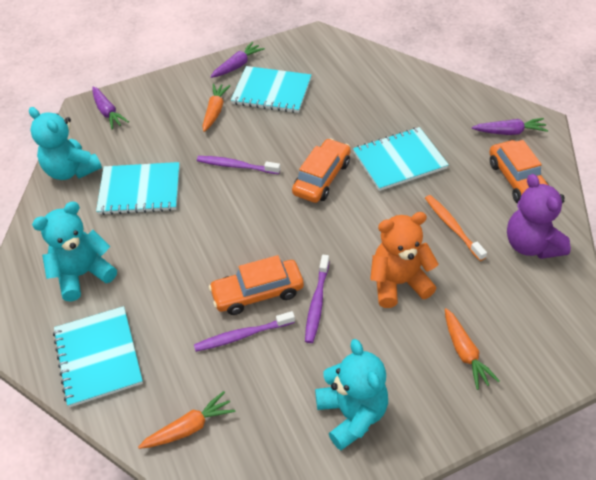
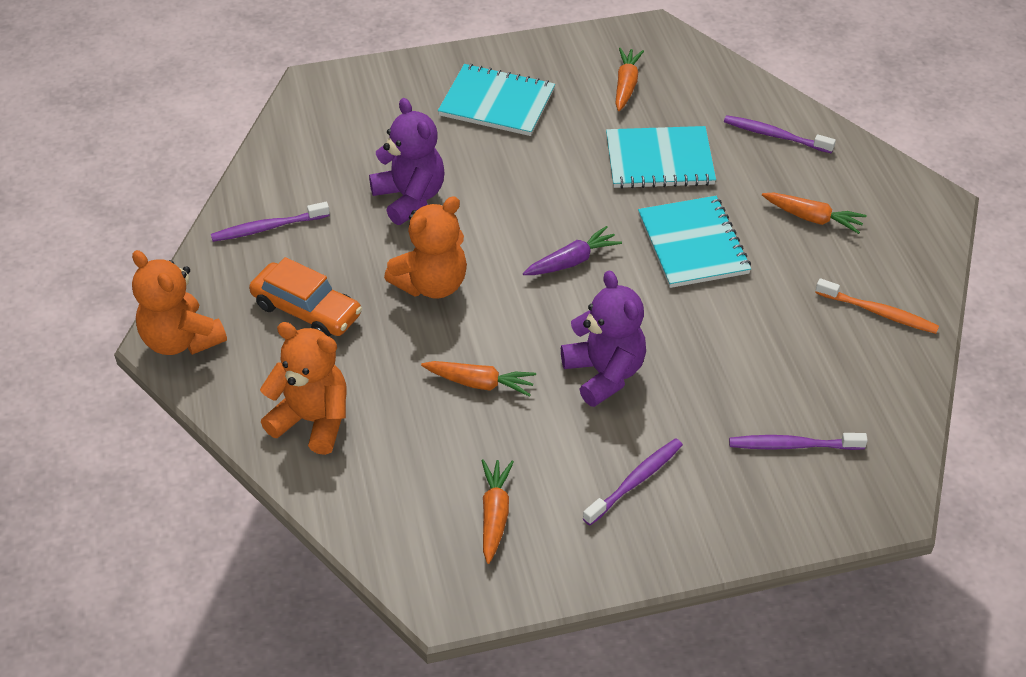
orange car: [209,255,304,315] [292,138,351,203] [489,140,549,203] = 3 -> [249,257,362,337] = 1
orange carrot: [138,391,235,449] [203,84,231,132] [445,308,500,390] = 3 -> [421,361,536,397] [481,459,514,564] [615,48,644,111] [762,193,866,234] = 4
orange teddy bear: [370,212,438,308] = 1 -> [132,250,227,355] [260,322,347,455] [384,196,467,299] = 3
purple carrot: [92,87,129,130] [210,42,265,78] [472,118,548,135] = 3 -> [523,226,622,275] = 1
purple teddy bear: [507,174,571,259] = 1 -> [369,98,444,225] [561,270,646,407] = 2
purple toothbrush: [194,311,295,352] [197,156,280,174] [305,255,329,343] = 3 -> [211,202,330,242] [583,438,683,525] [724,115,836,153] [729,433,868,450] = 4
turquoise notebook: [53,306,143,407] [96,162,180,215] [231,66,311,113] [353,127,449,191] = 4 -> [438,64,555,136] [606,126,716,189] [638,196,751,288] = 3
turquoise teddy bear: [29,107,102,180] [32,202,117,302] [315,339,388,450] = 3 -> none = 0

